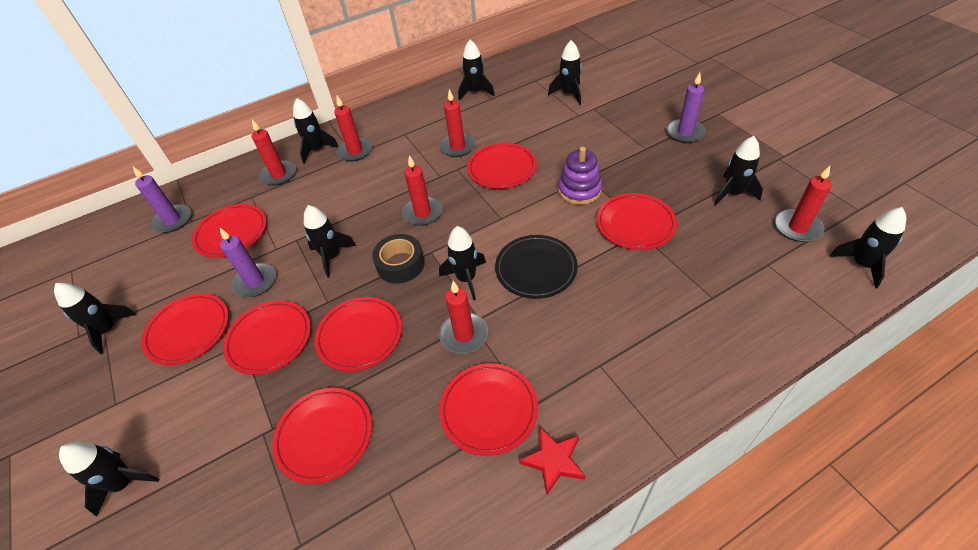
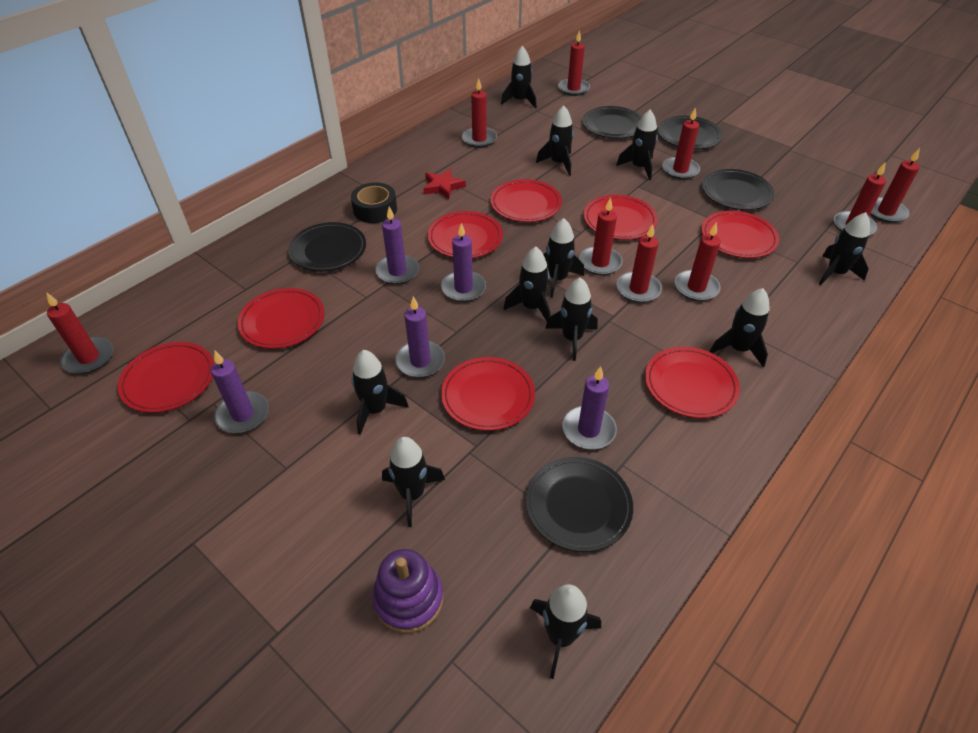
black plate: [495,235,578,299] = 1 -> [288,222,366,272] [526,457,633,552] [583,106,642,139] [658,116,722,149] [702,169,774,210] = 5
black rocket: [54,283,137,355] [59,442,159,517] [293,98,338,164] [304,205,356,278] [439,226,486,300] [458,40,495,100] [548,40,582,105] [714,136,763,205] [829,207,906,288] = 9 -> [351,350,409,435] [382,437,445,527] [501,46,537,109] [503,247,551,321] [530,584,601,679] [536,105,574,175] [543,218,584,297] [545,277,598,361] [616,110,658,180] [710,288,770,367] [819,212,870,285] = 11
purple candle: [133,166,191,233] [220,228,276,297] [667,72,706,143] = 3 -> [211,351,269,433] [375,207,419,284] [395,296,445,378] [441,223,486,302] [562,366,617,449] = 5
red candle: [252,119,296,186] [334,96,372,161] [402,155,442,226] [439,89,476,157] [439,281,488,354] [775,166,832,242] = 6 -> [46,292,113,374] [462,78,497,148] [558,30,590,96] [579,197,623,275] [616,224,662,303] [662,107,700,180] [675,222,721,301] [834,162,886,235] [870,148,920,223] = 9

